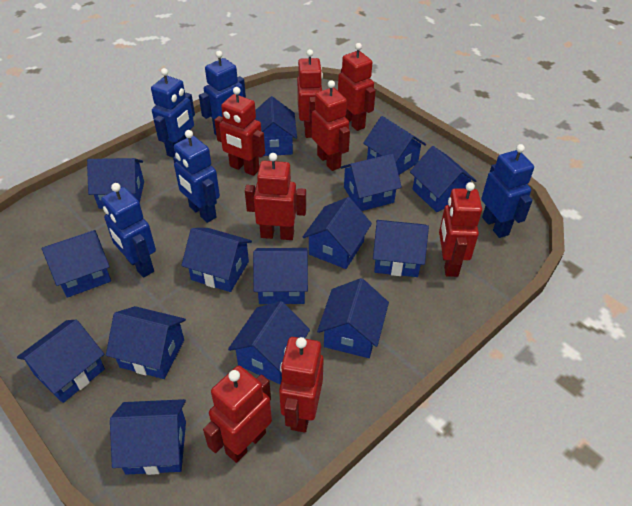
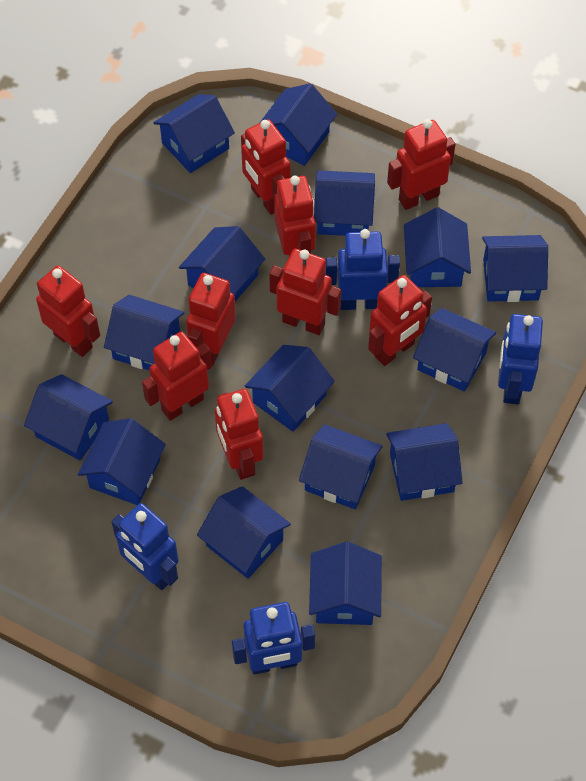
blue robot: [101,183,156,278] [151,68,195,158] [173,130,220,223] [199,51,246,136] [481,144,534,238] = 5 -> [111,503,179,590] [232,602,315,674] [325,229,400,310] [498,314,543,404] = 4
red robot: [203,366,272,463] [214,87,265,176] [245,153,306,240] [279,337,324,433] [297,49,323,138] [312,80,350,171] [338,43,376,131] [439,182,482,277] = 8 -> [36,265,100,357] [142,331,212,421] [186,273,236,366] [215,389,264,480] [241,119,291,215] [269,249,342,335] [274,176,316,256] [368,275,432,366] [387,119,456,210] = 9

